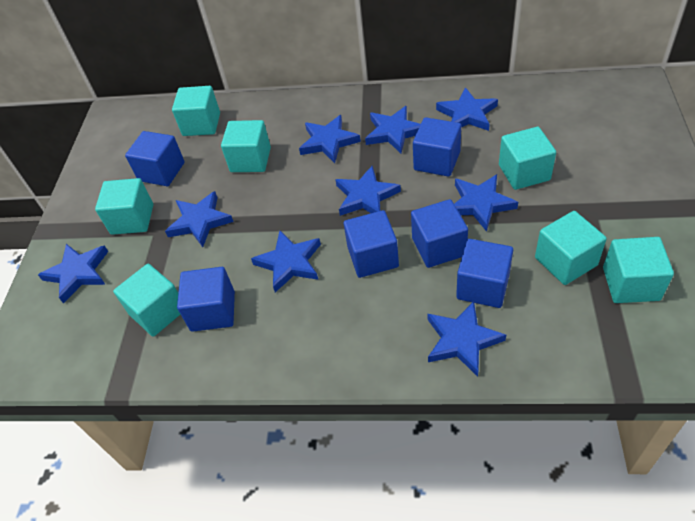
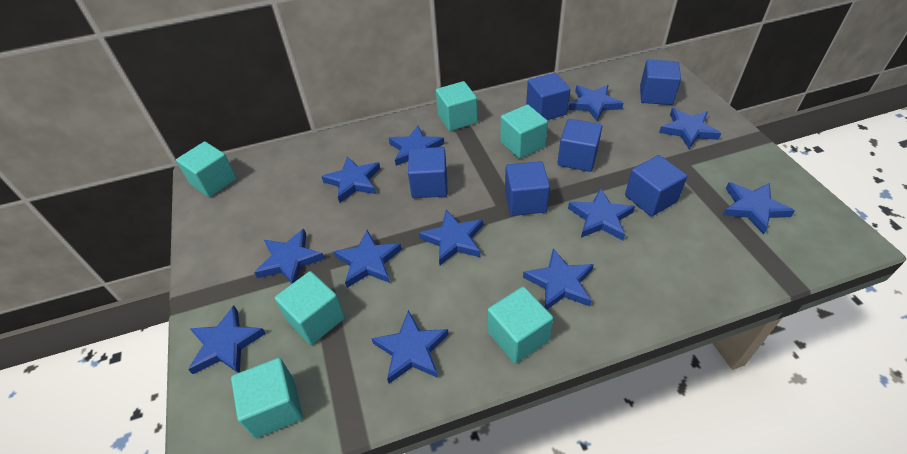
blue star: [38,244,108,304] [165,191,234,247] [251,231,321,292] [299,115,361,163] [335,166,401,216] [365,106,421,153] [427,301,506,377] [436,87,498,131] [454,174,518,232] = 9 -> [188,306,266,374] [254,229,325,284] [321,156,380,203] [333,230,402,288] [371,310,449,384] [389,126,444,166] [419,210,483,265] [523,248,594,310] [568,85,623,122] [568,188,635,240] [659,108,721,149] [722,182,795,234] = 12
turquoise cube: [95,178,153,235] [113,264,180,337] [172,86,220,136] [221,120,271,172] [499,127,556,190] [535,211,607,285] [603,237,674,303] = 7 -> [176,141,237,197] [231,358,303,439] [275,271,345,345] [436,81,478,131] [488,287,553,364] [500,105,548,159] = 6

